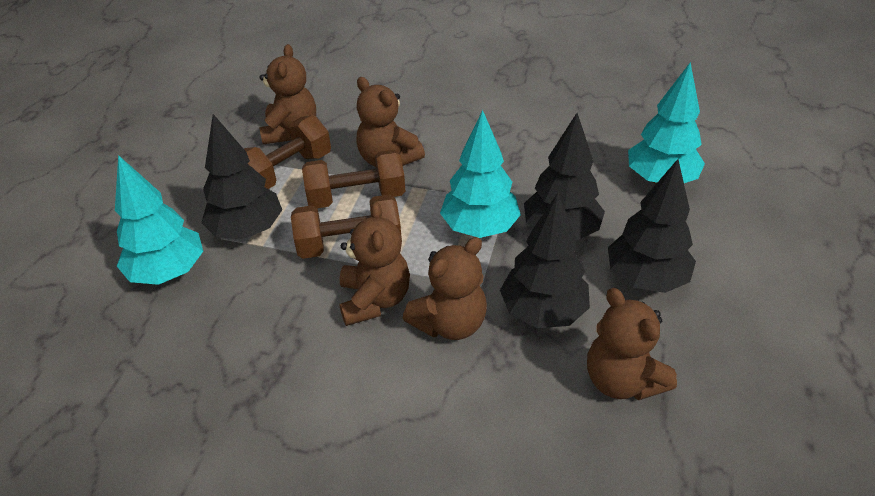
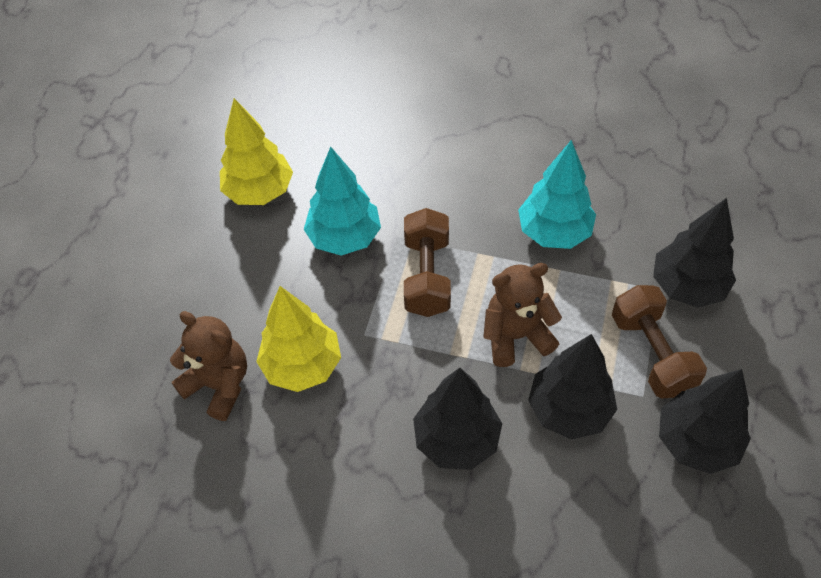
brown dumbbell: [244,115,331,189] [291,195,402,259] [302,150,406,208] = 3 -> [404,208,451,317] [612,285,707,399] = 2
brown teddy bear: [259,44,316,144] [339,201,410,326] [356,77,425,167] [403,237,487,340] [587,288,677,400] = 5 -> [170,311,247,421] [483,263,562,367] = 2
turquoise tree: [115,155,203,285] [440,110,521,238] [628,62,705,184] = 3 -> [304,147,381,256] [518,140,596,249] = 2
yellow tree: none = 0 -> [220,98,293,205] [256,286,341,392] = 2

